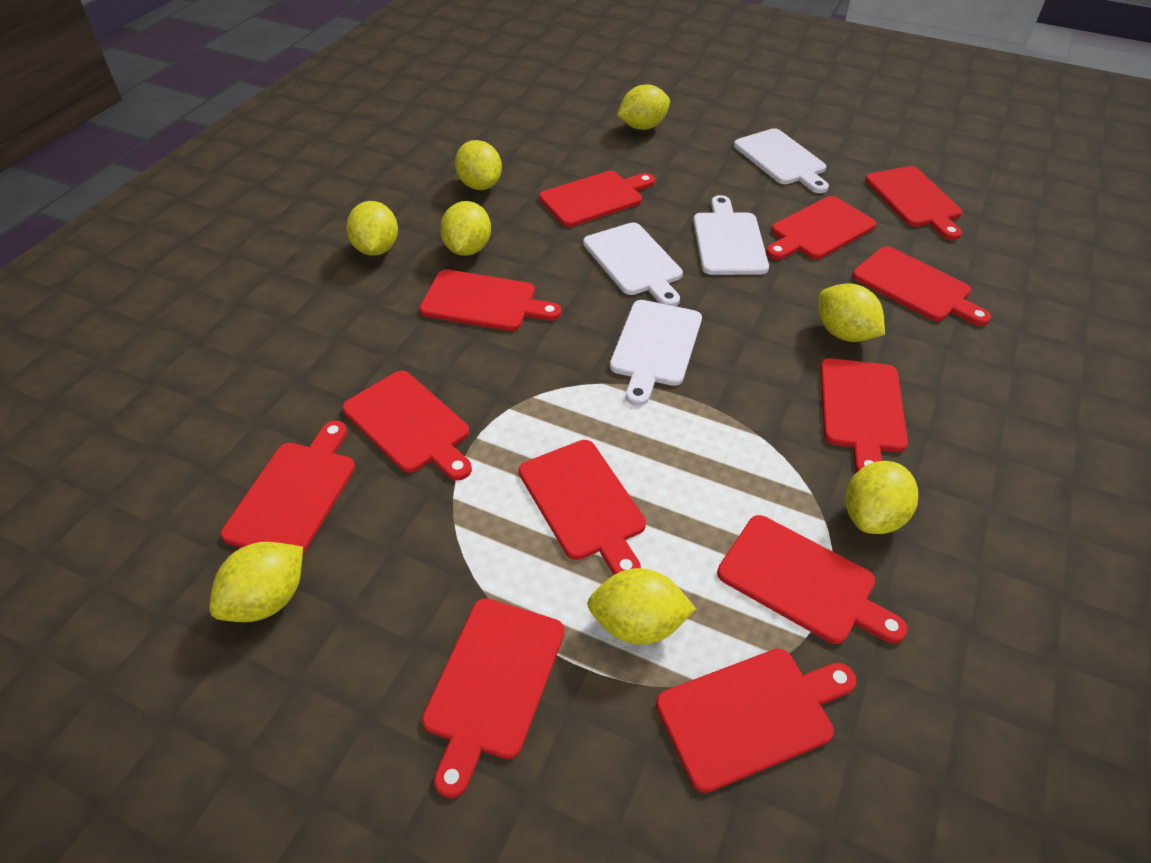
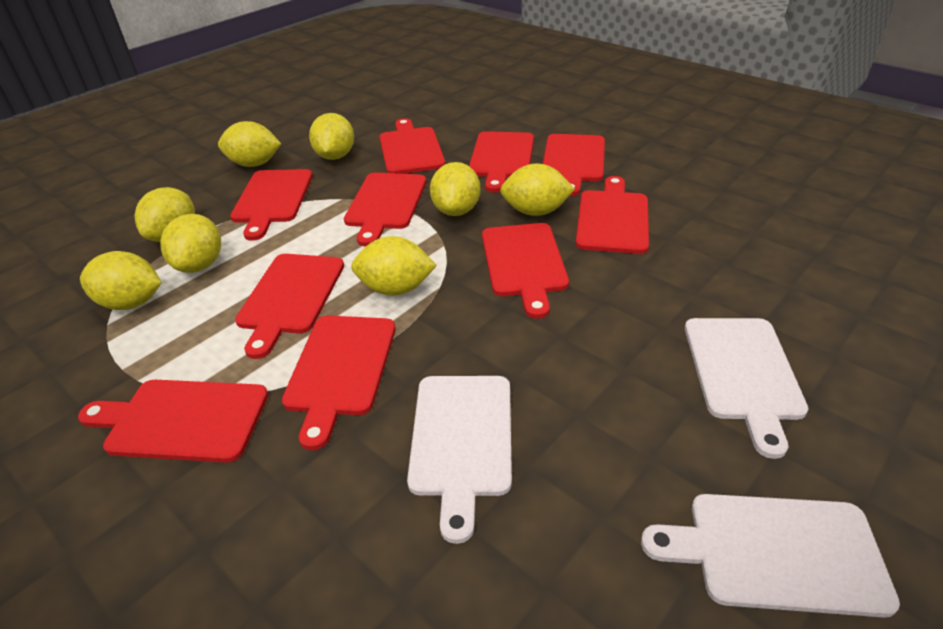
red cutting board: [221,421,355,554] [342,371,472,480] [420,270,561,331] [422,598,564,798] [519,440,646,574] [539,171,655,227] [656,648,856,793] [717,515,908,644] [766,196,876,260] [820,358,908,473] [852,246,991,326] [865,166,962,240] = 12 -> [78,380,268,463] [230,169,313,241] [235,254,344,359] [282,315,396,450] [344,173,426,247] [379,118,445,174] [469,131,534,193] [482,223,569,319] [543,134,605,196] [576,176,649,254] = 10
white cutting board: [583,222,683,306] [610,300,702,406] [693,195,769,275] [734,128,829,193] = 4 -> [407,376,512,544] [641,494,900,618] [685,318,809,459] = 3

